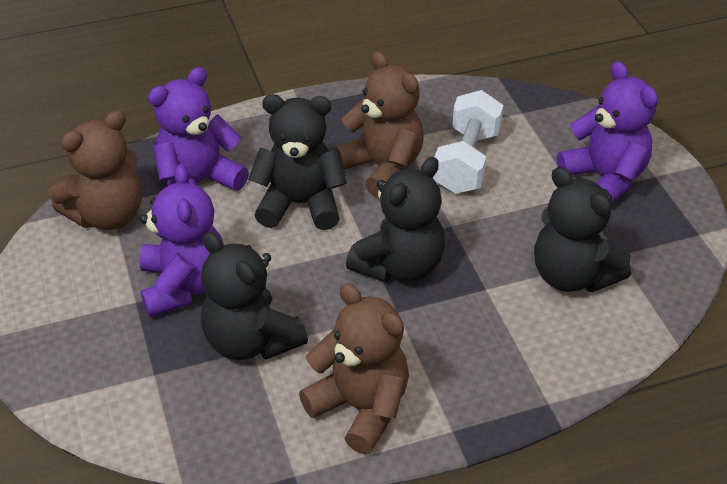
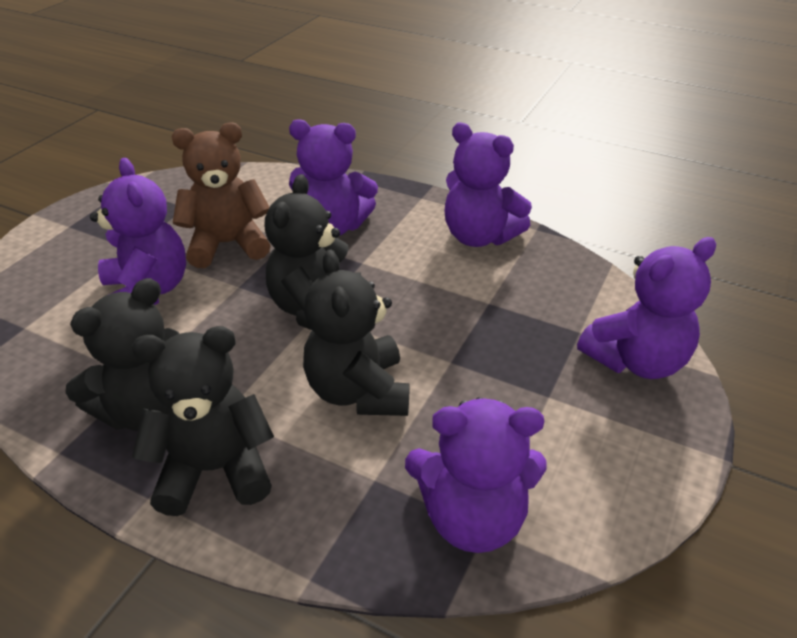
brown teddy bear: [49,111,142,230] [299,283,409,454] [334,51,424,198] = 3 -> [172,122,271,268] = 1
purple teddy bear: [139,164,224,317] [148,67,249,191] [557,61,658,204] = 3 -> [90,158,186,305] [289,119,378,236] [405,397,546,553] [444,123,532,247] [577,237,716,379] = 5
white dumbbell: [433,90,504,194] = 1 -> none = 0

